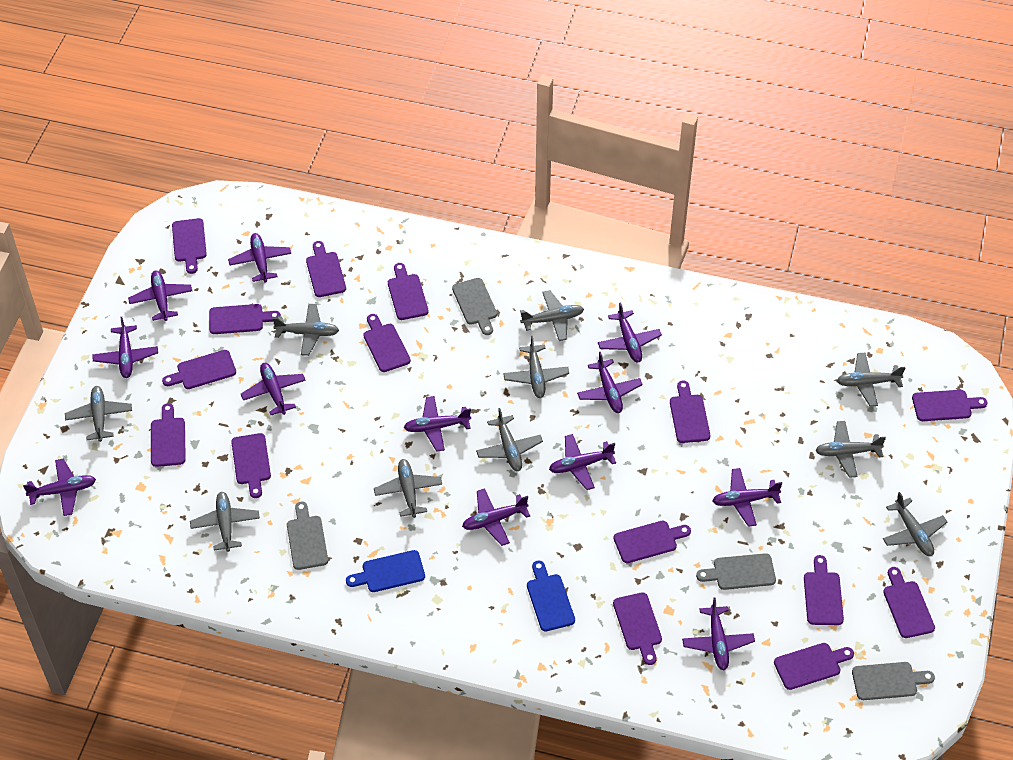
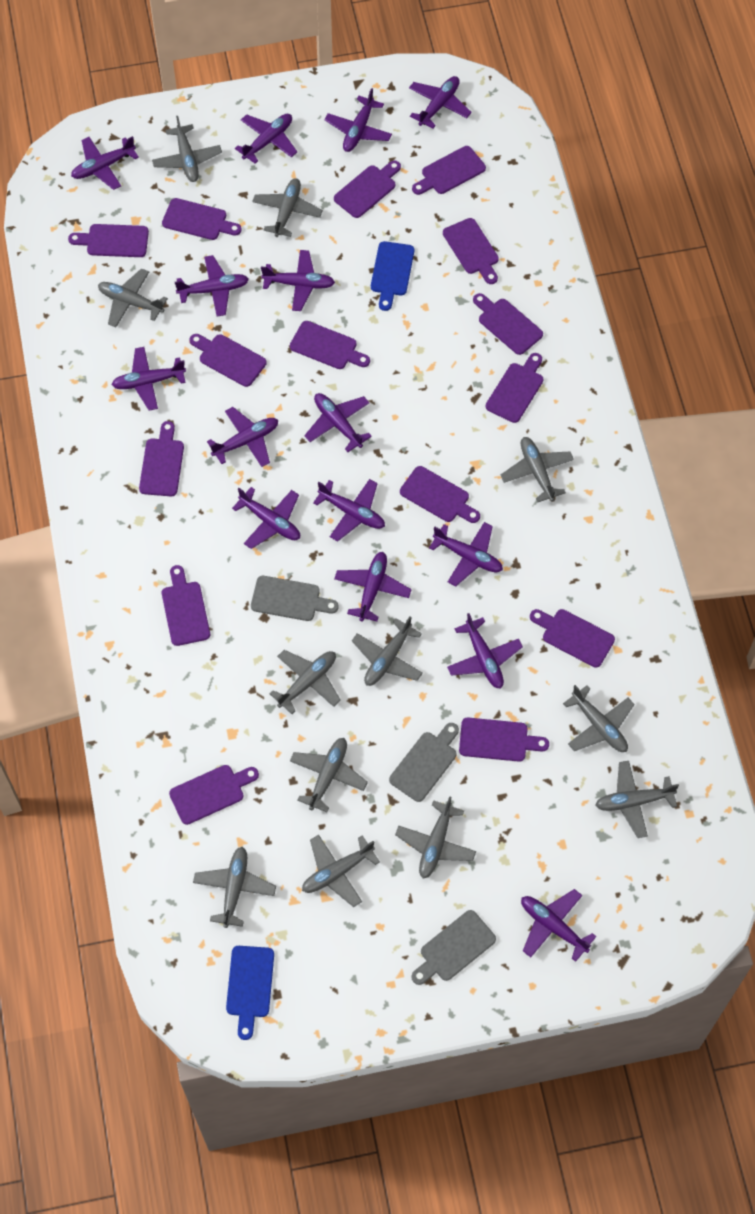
grey cutting board: [287,502,328,570] [452,278,497,335] [696,553,776,590] [852,662,935,700] = 4 -> [251,576,339,621] [389,723,459,802] [411,910,496,985] = 3
grey plane: [65,386,132,442] [190,492,260,552] [272,304,339,356] [374,459,442,518] [476,408,543,471] [503,336,569,398] [520,290,584,341] [815,421,886,478] [837,353,905,406] [883,492,947,556] = 10 -> [98,268,168,327] [152,116,222,182] [193,847,276,928] [252,178,323,237] [270,650,341,714] [290,738,368,812] [302,835,380,907] [352,616,423,686] [395,796,476,878] [501,437,574,502] [563,685,635,752] [596,761,679,838] = 12
purple plane: [23,458,96,516] [92,317,158,378] [128,271,192,321] [228,233,291,282] [241,363,306,415] [404,396,471,452] [462,488,530,546] [549,434,616,490] [577,352,643,413] [598,303,662,363] [682,597,755,670] [713,468,782,527] = 12 -> [71,136,139,190] [112,347,186,411] [175,255,249,317] [207,407,278,467] [232,487,300,549] [235,114,297,164] [261,250,335,311] [304,393,372,452] [313,479,385,541] [325,88,392,152] [334,552,412,622] [409,76,472,128] [429,522,503,586] [447,613,523,689] [521,889,596,962] = 15

